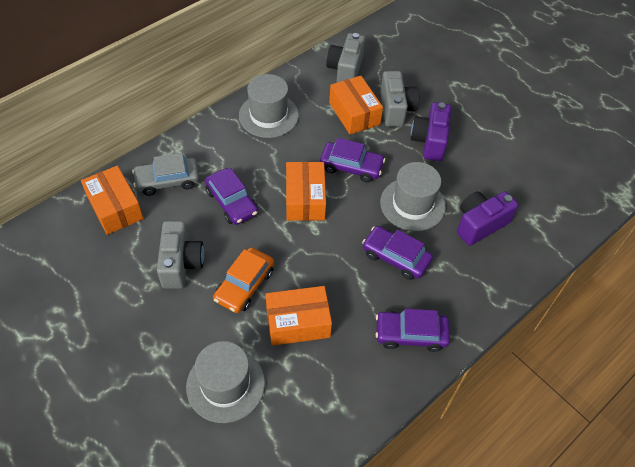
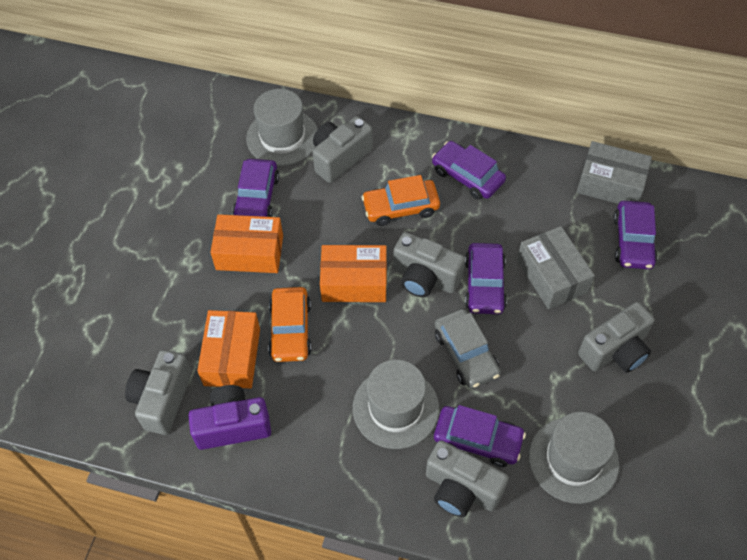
grey box: none = 0 -> [517,226,595,309] [577,141,652,204] = 2
grey camera: [157,221,204,289] [326,33,365,83] [380,71,419,127] = 3 -> [125,350,192,435] [312,116,373,183] [393,232,465,297] [426,440,509,517] [578,302,655,373] = 5
orange box: [81,166,143,235] [266,286,332,346] [286,162,326,221] [329,76,383,135] = 4 -> [197,310,260,389] [210,214,283,273] [320,245,387,302] = 3
orange car: [213,247,274,313] = 1 -> [268,287,312,362] [361,175,440,226] = 2
purple camera: [411,102,451,161] [457,191,518,246] = 2 -> [188,385,271,450] = 1
purple car: [205,168,258,225] [320,138,385,182] [362,226,433,280] [376,309,450,352] = 4 -> [232,159,279,217] [432,141,506,200] [434,405,526,467] [465,243,507,314] [613,201,658,269] = 5

